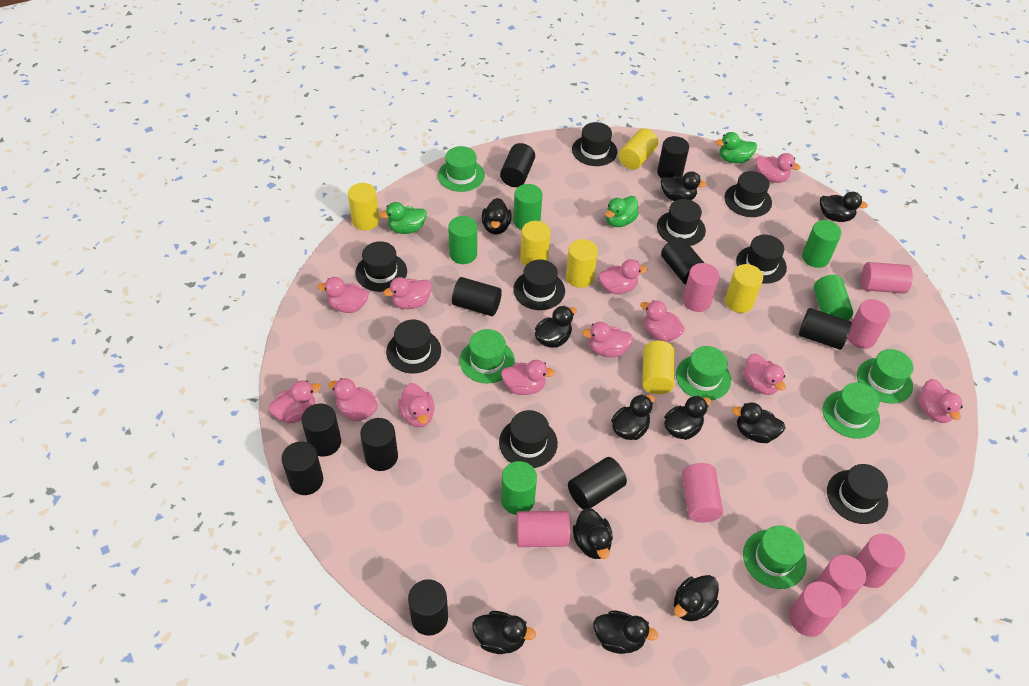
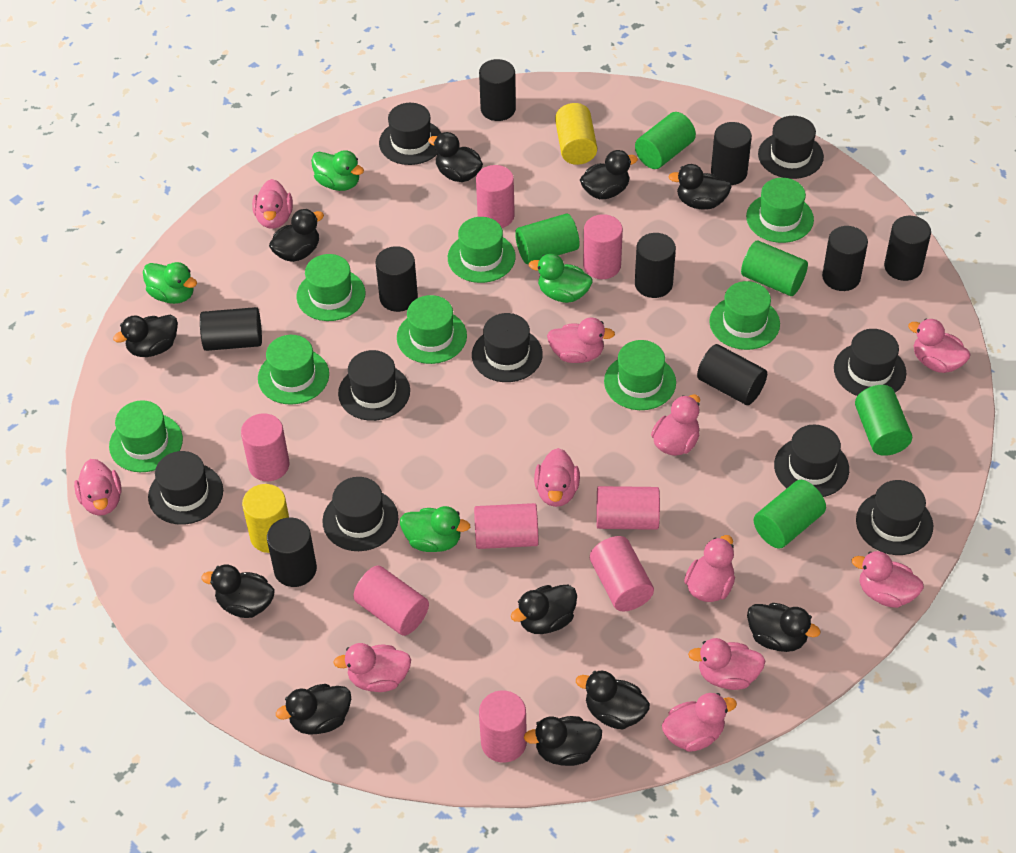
black cylinder: [281,441,323,495] [301,404,341,457] [360,418,398,471] [408,579,448,636] [452,277,502,316] [500,143,535,187] [568,457,627,510] [657,136,689,179] [661,237,704,285] [799,308,852,350] = 10 -> [200,307,262,351] [267,518,317,587] [375,246,418,312] [479,59,516,121] [635,233,676,298] [697,344,767,405] [711,122,752,185] [822,226,868,291] [884,216,931,281] = 9
green duck: [379,202,427,234] [605,196,639,227] [716,132,757,163] = 3 -> [143,262,197,304] [311,150,364,191] [400,506,470,552] [529,254,592,303] = 4
green hat: [438,146,485,192] [460,329,515,383] [676,346,731,400] [743,525,807,589] [823,382,880,439] [857,349,913,404] = 6 -> [109,400,183,472] [258,335,329,405] [296,254,365,321] [397,295,467,364] [448,217,516,283] [604,340,676,410] [709,281,780,350] [746,178,814,243] = 8
pink duck: [268,380,321,423] [317,277,369,313] [328,378,378,421] [383,277,432,309] [398,383,435,427] [501,360,555,395] [582,322,633,357] [598,259,648,294] [640,300,685,342] [743,354,786,395] [756,153,800,183] [918,379,963,423] = 12 -> [74,459,122,516] [252,179,293,229] [333,643,411,692] [534,448,580,507] [547,318,615,363] [651,394,700,456] [662,693,737,752] [684,535,735,602] [688,638,765,690] [852,551,924,608] [908,319,971,373] = 11
yellow cylinder: [348,183,379,230] [520,221,551,266] [566,239,598,288] [619,128,658,170] [642,341,674,394] [725,264,763,313] = 6 -> [242,484,289,553] [555,103,597,165] = 2

